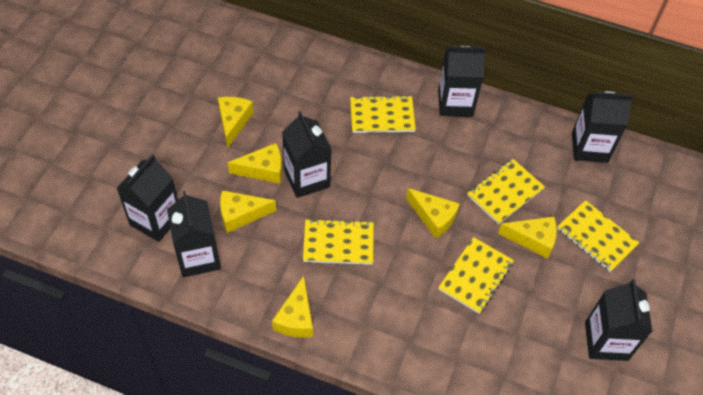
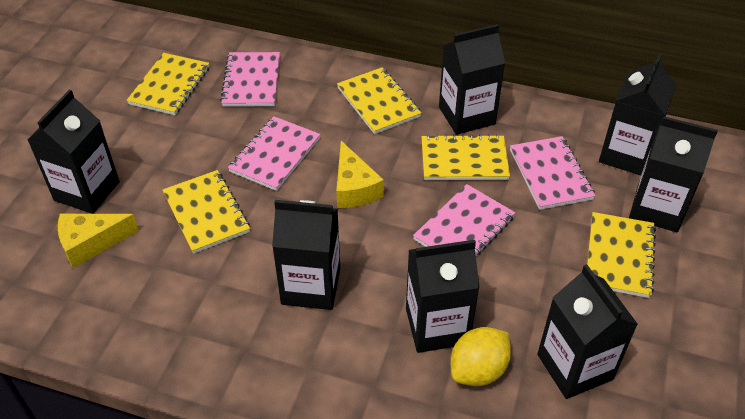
black carton: [116,154,178,242] [167,191,221,277] [282,111,332,198] [438,46,486,117] [572,91,633,163] [585,279,653,361] = 6 -> [27,90,120,214] [272,200,340,310] [406,240,480,353] [439,24,505,135] [537,264,638,399] [599,54,676,176] [629,116,718,232] = 7
pink notebook: none = 0 -> [220,52,280,107] [228,116,320,191] [413,184,515,255] [510,136,595,210] = 4
yellow cheese: [218,97,254,149] [220,190,276,233] [228,143,282,184] [272,276,313,338] [406,188,460,239] [498,216,557,259] = 6 -> [58,214,139,268] [336,141,384,208] = 2
yellow lemon: none = 0 -> [451,327,511,386] = 1

